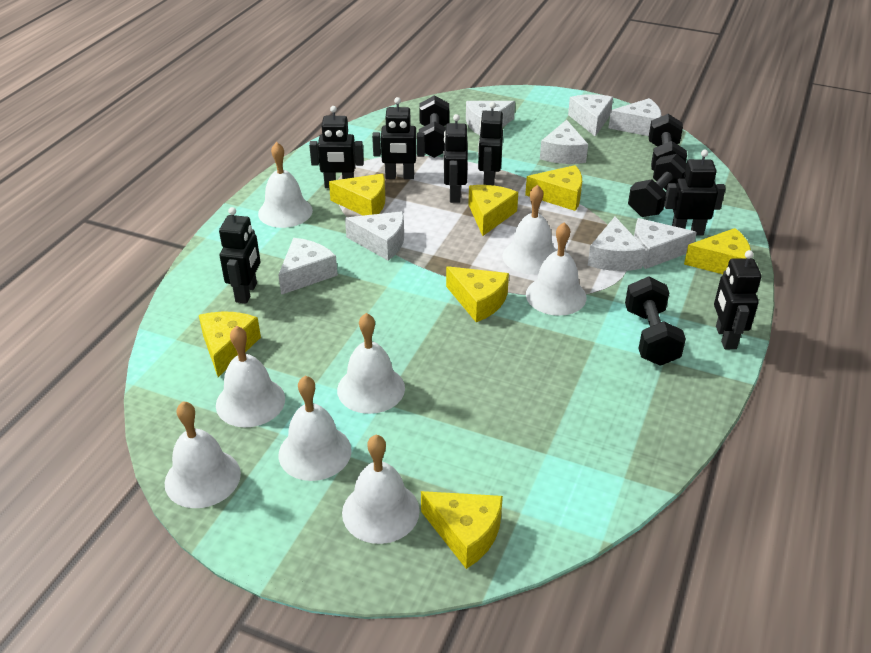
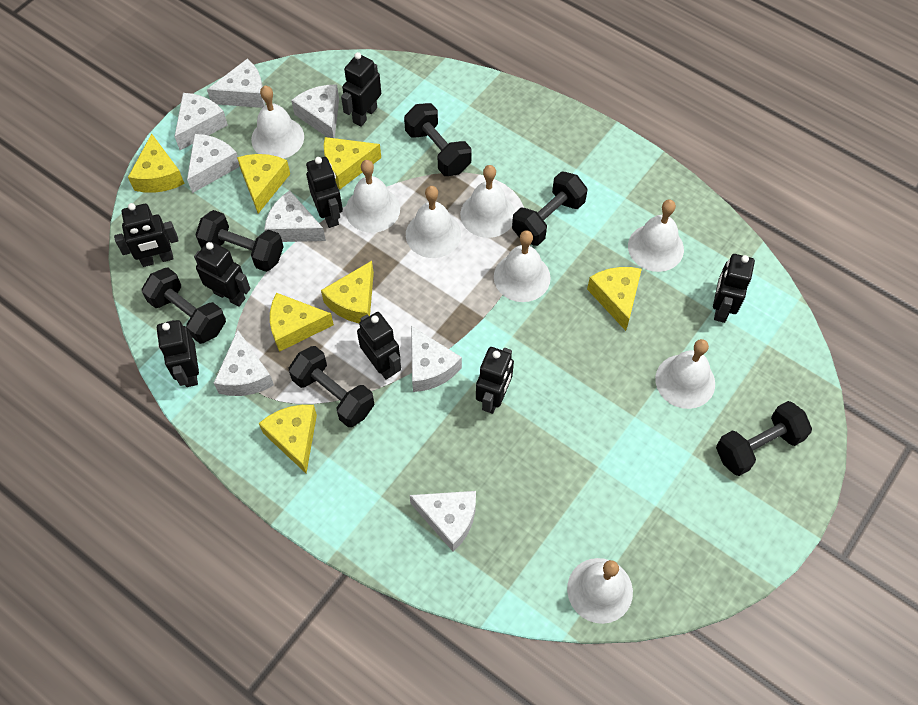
black dumbbell: [419,95,449,158] [625,277,686,366] [628,154,687,217] [649,114,687,171] = 4 -> [142,267,226,344] [196,210,284,272] [289,346,375,427] [404,103,472,176] [512,171,587,246] [716,401,812,476] = 6
black robot: [219,207,261,304] [309,106,364,188] [372,97,425,179] [443,114,468,203] [478,102,503,186] [664,150,726,236] [714,250,761,349] = 7 -> [114,203,179,267] [157,320,199,387] [194,241,251,307] [306,157,343,228] [341,52,381,127] [357,312,401,380] [476,347,514,414] [713,254,755,323] = 8

